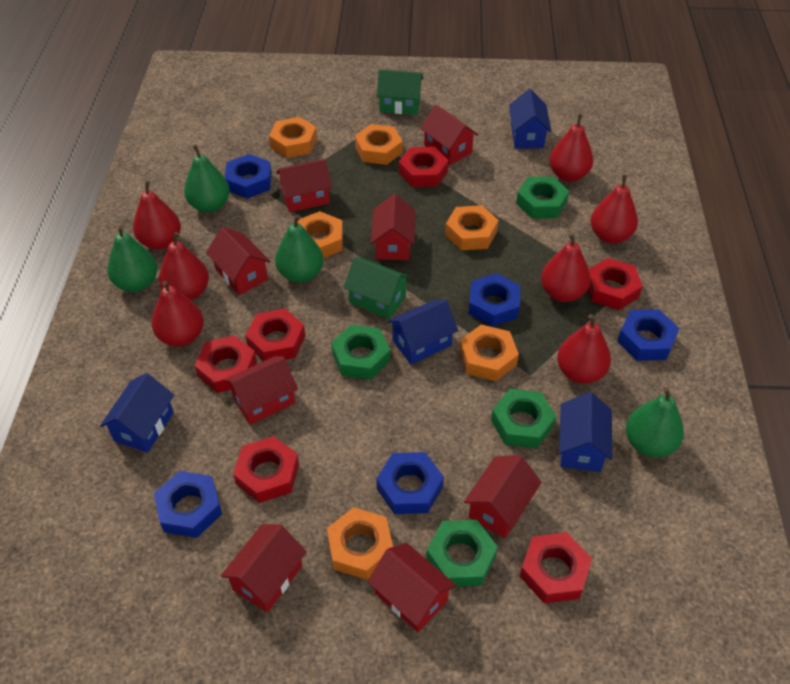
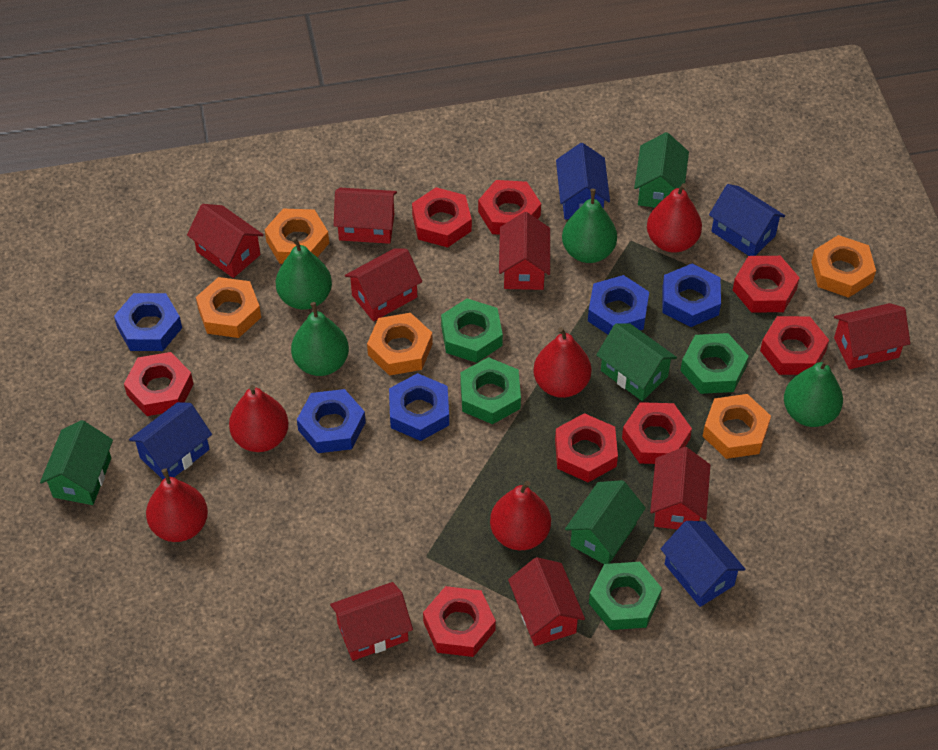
green house: [343,257,411,319] [377,69,423,115] = 2 -> [40,420,113,505] [565,480,646,564] [596,323,677,401] [634,132,689,207] = 4
orange nut: [269,117,317,158] [297,211,343,258] [327,507,393,580] [355,124,403,165] [445,205,499,250] [459,325,519,381] = 6 -> [196,277,261,338] [265,209,329,264] [367,313,433,376] [703,394,771,459] [811,235,876,298] = 5
red nut: [194,335,257,393] [233,436,299,503] [245,309,305,361] [399,147,449,187] [520,532,592,603] [588,258,643,310] = 6 -> [124,352,193,416] [412,187,472,247] [423,586,496,657] [478,180,541,235] [555,413,618,482] [622,402,692,464] [733,256,800,313] [760,316,829,375] = 8
red pear: [133,181,181,250] [151,281,204,346] [159,232,209,300] [541,233,591,302] [549,114,593,182] [557,314,611,384] [591,174,638,244] = 7 -> [146,468,208,542] [229,385,289,452] [490,481,551,550] [533,327,591,398] [647,183,702,253] = 5

